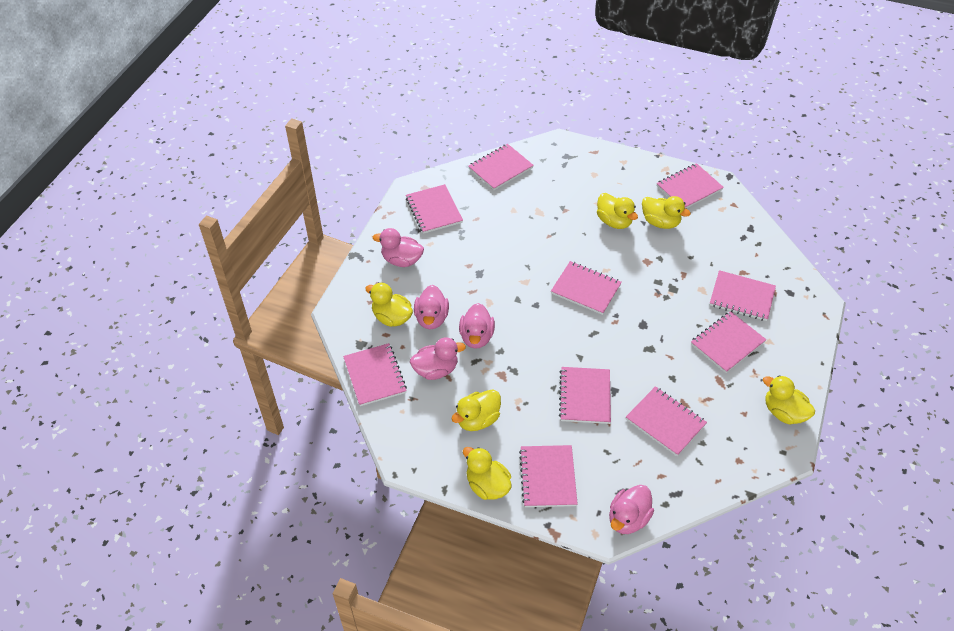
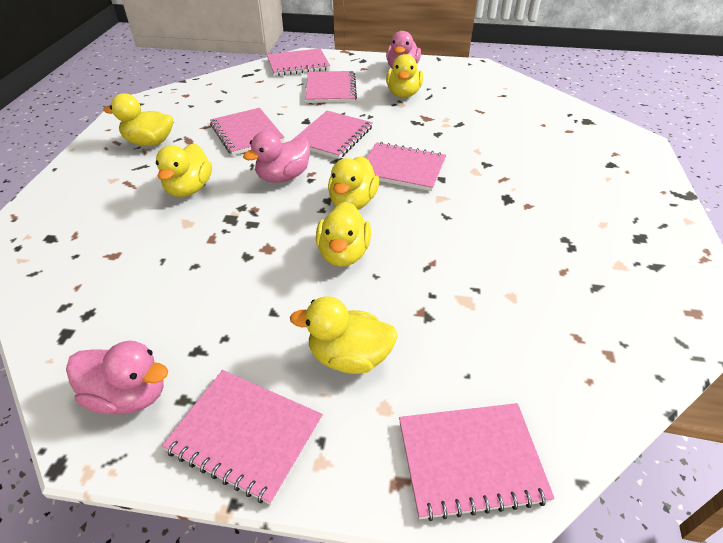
pink duck: [373,228,424,267] [410,337,466,380] [414,285,449,329] [459,303,495,349] [609,485,654,534] = 5 -> [66,341,168,415] [243,131,310,183] [386,31,421,69] = 3
pink notebook: [343,343,407,406] [406,184,463,234] [468,144,534,190] [519,445,578,507] [551,261,622,315] [559,367,611,424] [626,386,707,456] [657,163,724,209] [691,311,767,373] [710,270,776,321] = 10 -> [162,370,323,505] [210,108,285,156] [267,48,330,76] [291,111,373,159] [306,71,357,103] [366,142,446,191] [399,403,555,521] = 7

